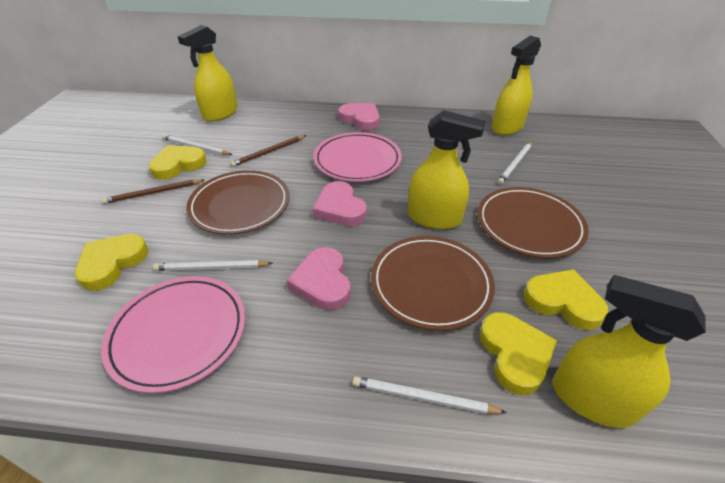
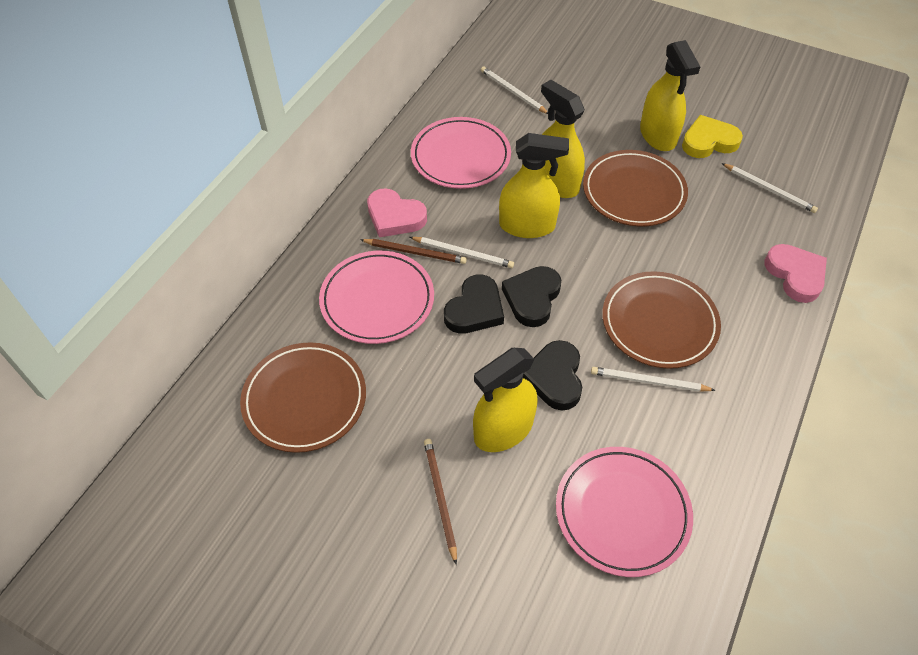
black heart: none = 0 -> [444,275,504,334] [502,266,561,327] [523,340,582,410] = 3
pink heart: [287,247,351,310] [313,181,367,226] [338,103,380,130] = 3 -> [367,188,427,237] [765,244,827,303] = 2
pink plate: [101,276,245,393] [313,132,402,182] = 2 -> [319,251,434,344] [411,117,511,189] [556,447,693,577] = 3
yellow heart: [75,234,149,291] [149,145,207,180] [479,312,557,395] [523,269,609,330] = 4 -> [682,115,743,158] = 1

